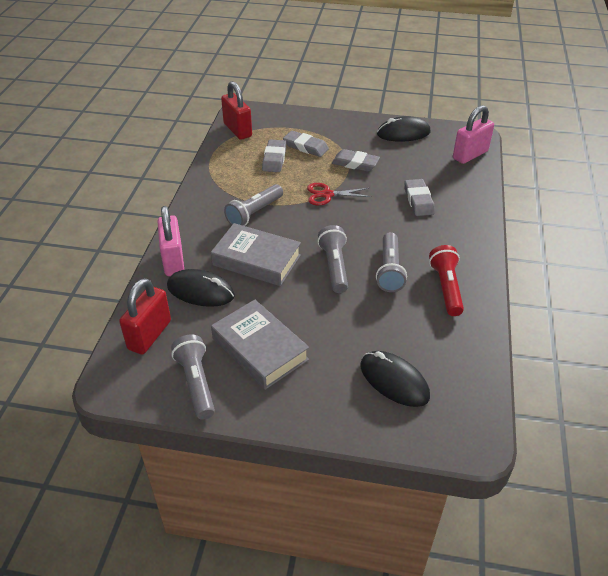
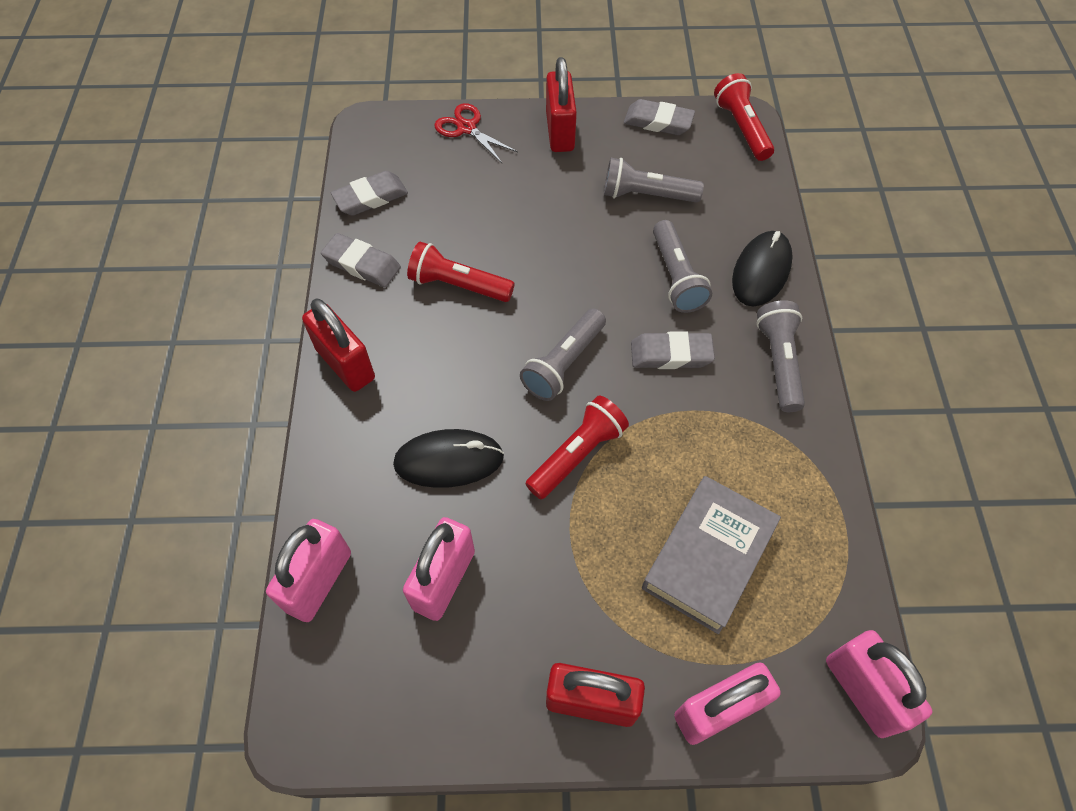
black mouse: [167,269,235,307] [360,351,430,407] [377,116,431,142] = 3 -> [393,429,504,488] [732,231,793,307] = 2
grey book: [211,223,301,286] [211,300,309,390] = 2 -> [642,476,781,634] = 1
pink padlock: [157,206,184,276] [453,105,494,164] = 2 -> [266,519,351,622] [403,517,475,621] [674,662,781,745] [826,630,932,738] = 4
red flashlight: [429,245,464,316] = 1 -> [407,242,515,302] [525,396,629,499] [714,73,774,161] = 3
red padlock: [119,278,171,355] [221,81,252,140] = 2 -> [302,298,375,392] [546,57,577,152] [546,663,645,727] = 3

